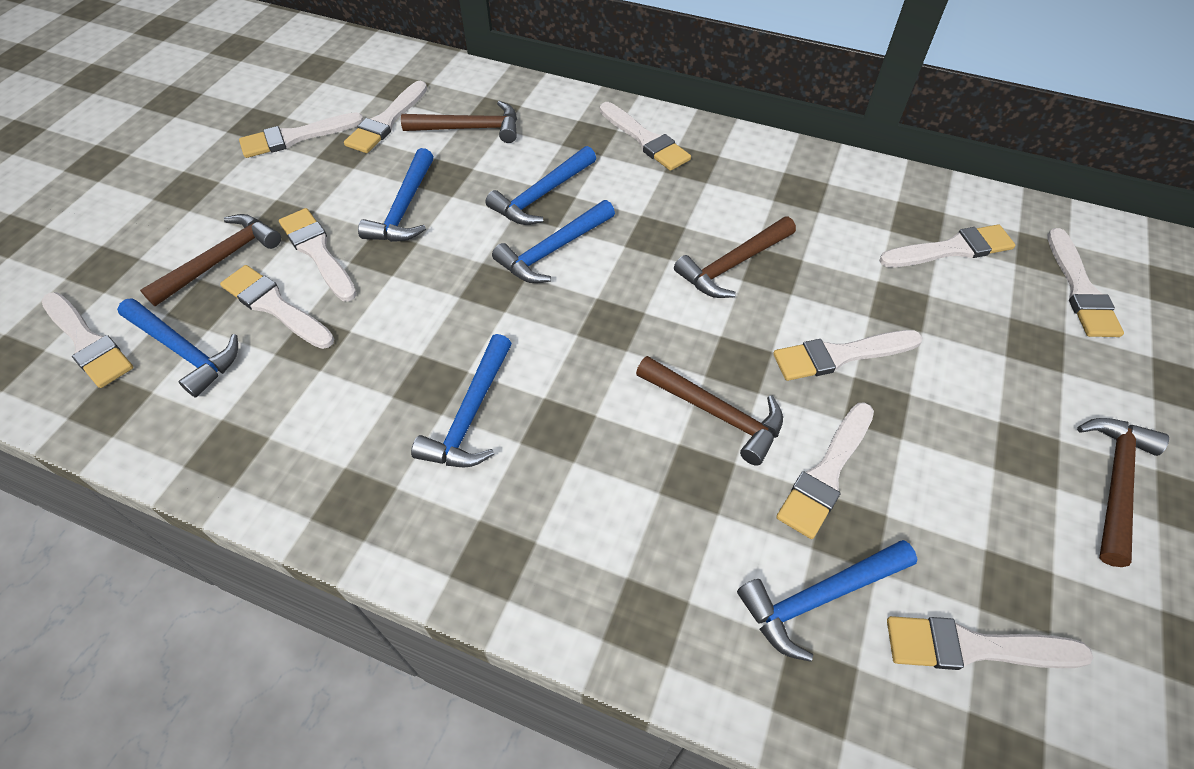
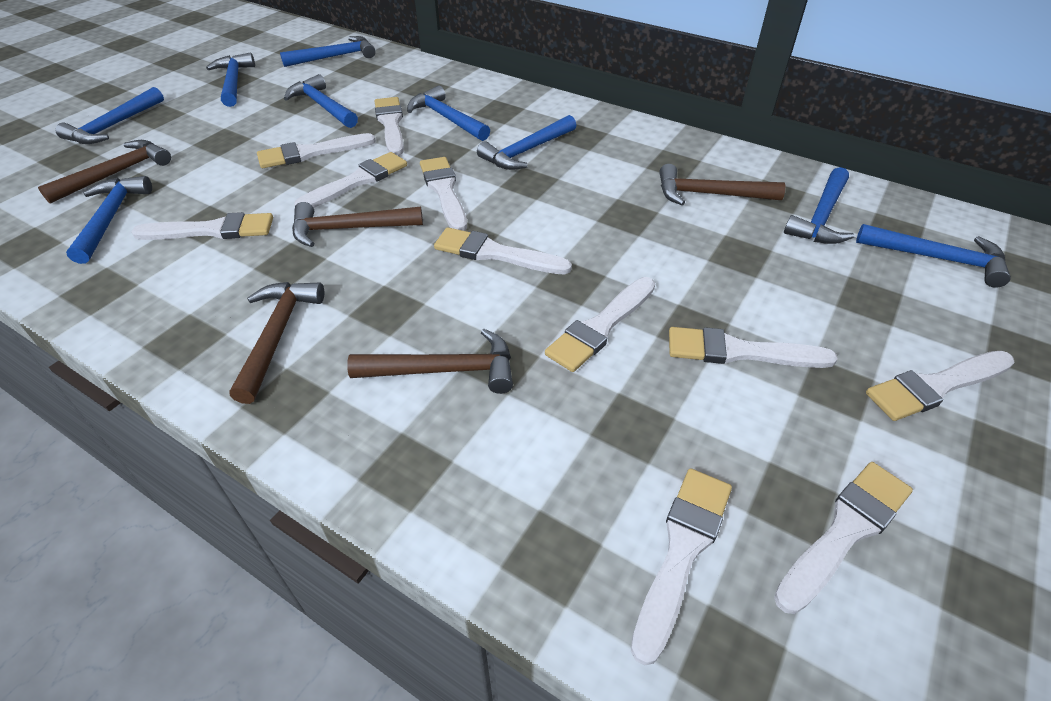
blue hammer: [117,298,238,398] [358,148,434,242] [411,334,512,467] [485,146,596,225] [492,200,615,283] [737,540,917,662] = 6 -> [55,87,164,144] [66,176,152,264] [206,53,255,107] [280,36,375,67] [284,74,358,128] [407,85,490,141] [477,115,576,170] [784,167,855,244] [856,224,1011,288] = 9

